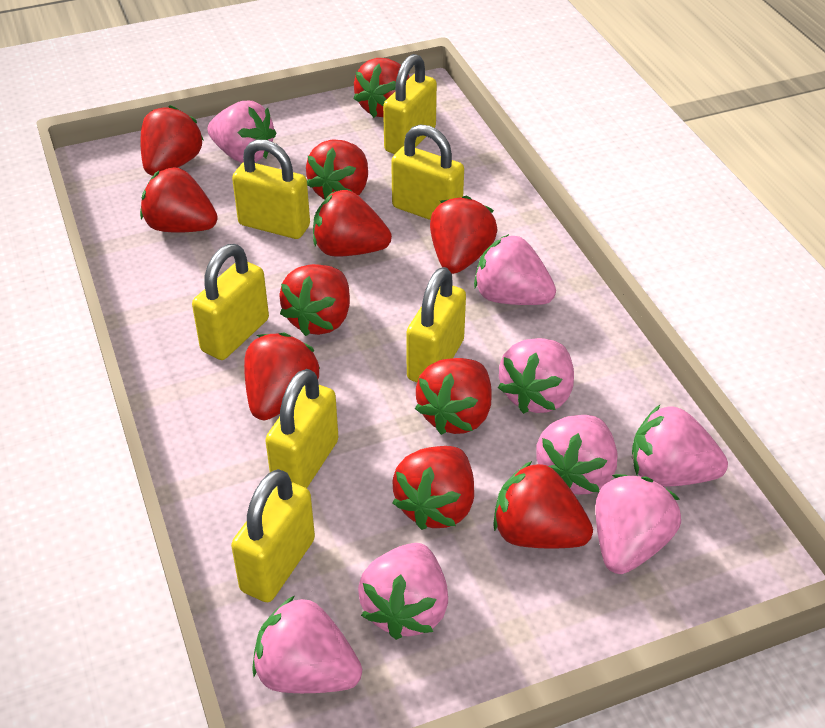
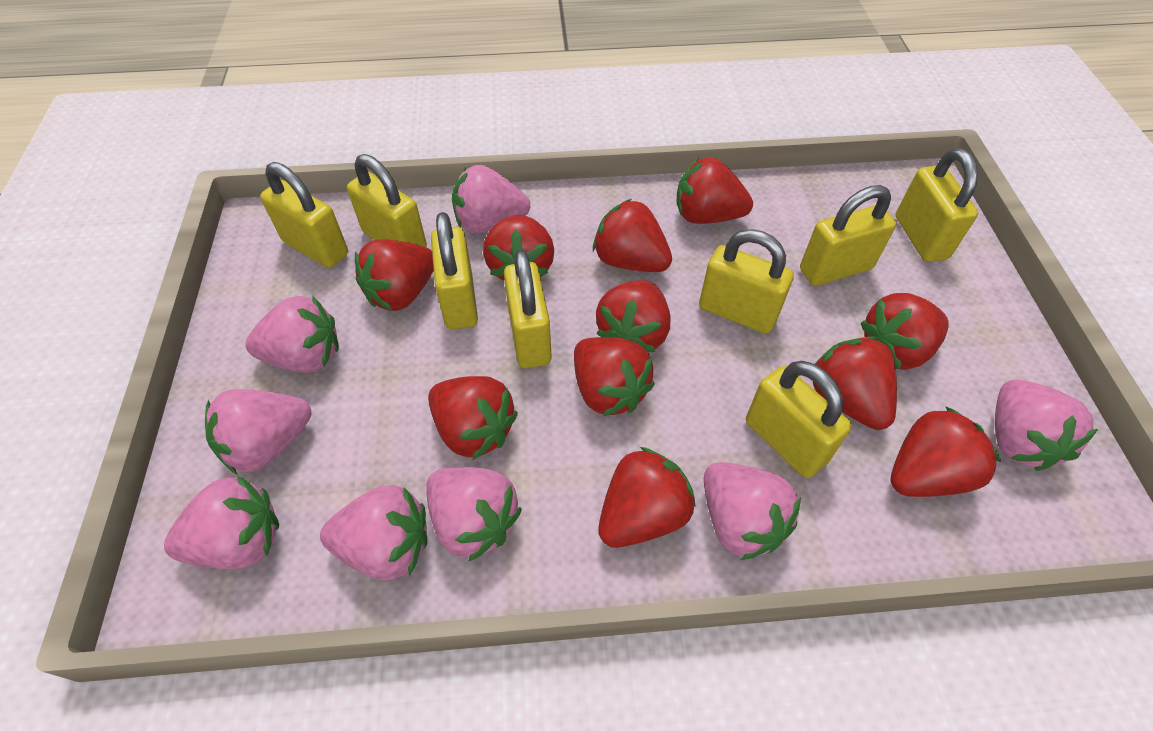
yellow padlock: [192,244,269,360] [231,469,315,602] [232,139,310,239] [265,369,338,488] [383,54,437,154] [391,124,464,220] [406,267,466,382] = 7 -> [260,162,348,268] [347,154,427,247] [431,212,478,330] [504,249,552,368] [699,229,794,334] [746,361,852,478] [800,185,896,286] [896,148,978,262] = 8

